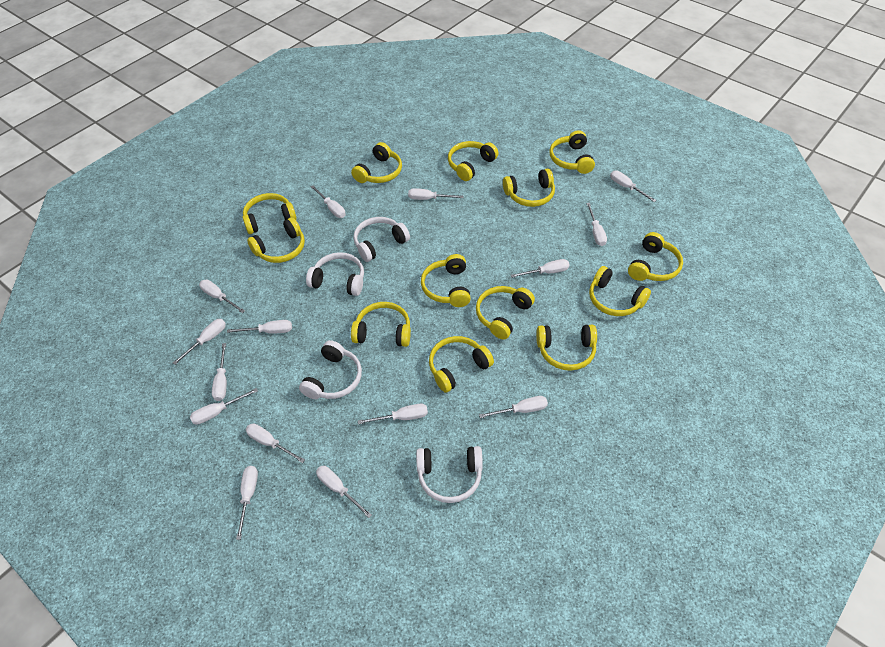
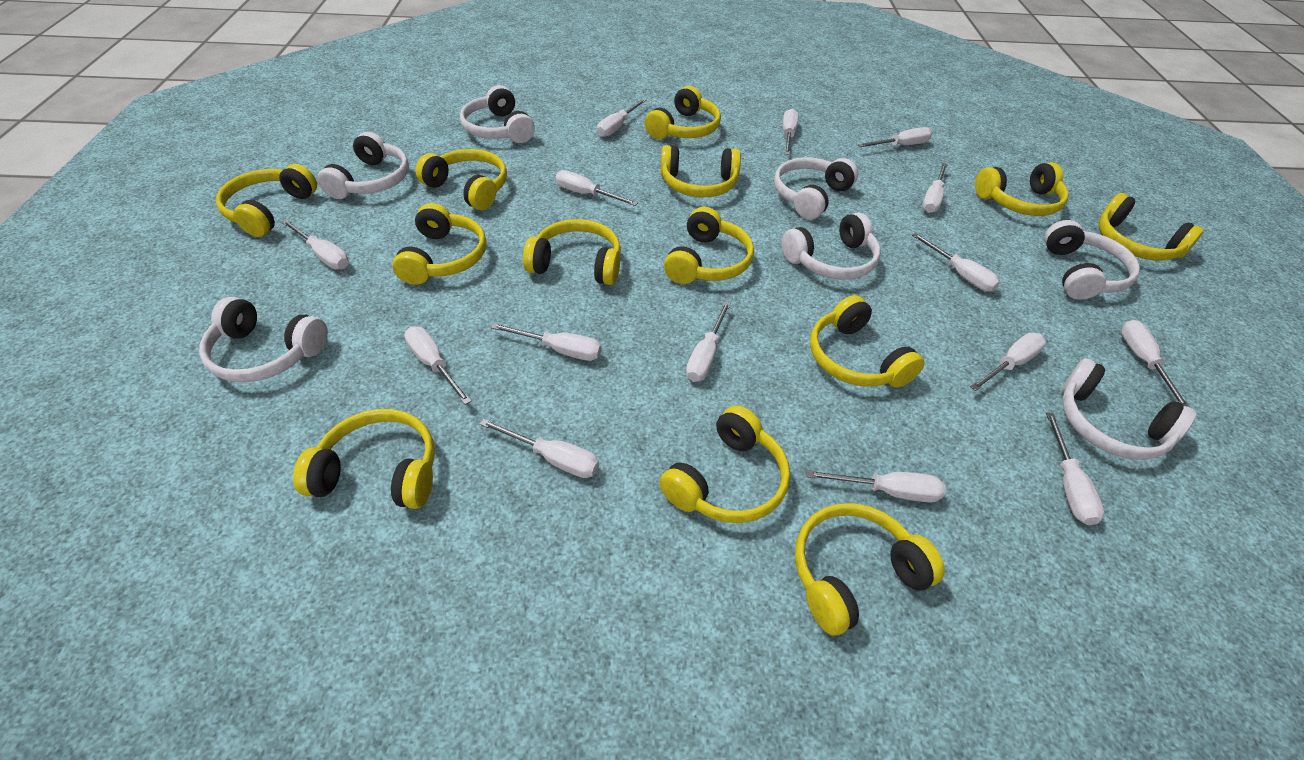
white headphones: [299,340,362,399] [306,252,364,296] [353,217,410,262] [416,446,483,503] = 4 -> [199,297,328,382] [317,132,409,199] [460,85,535,143] [774,157,858,220] [782,212,881,280] [1044,220,1140,300] [1062,358,1196,460] = 7

